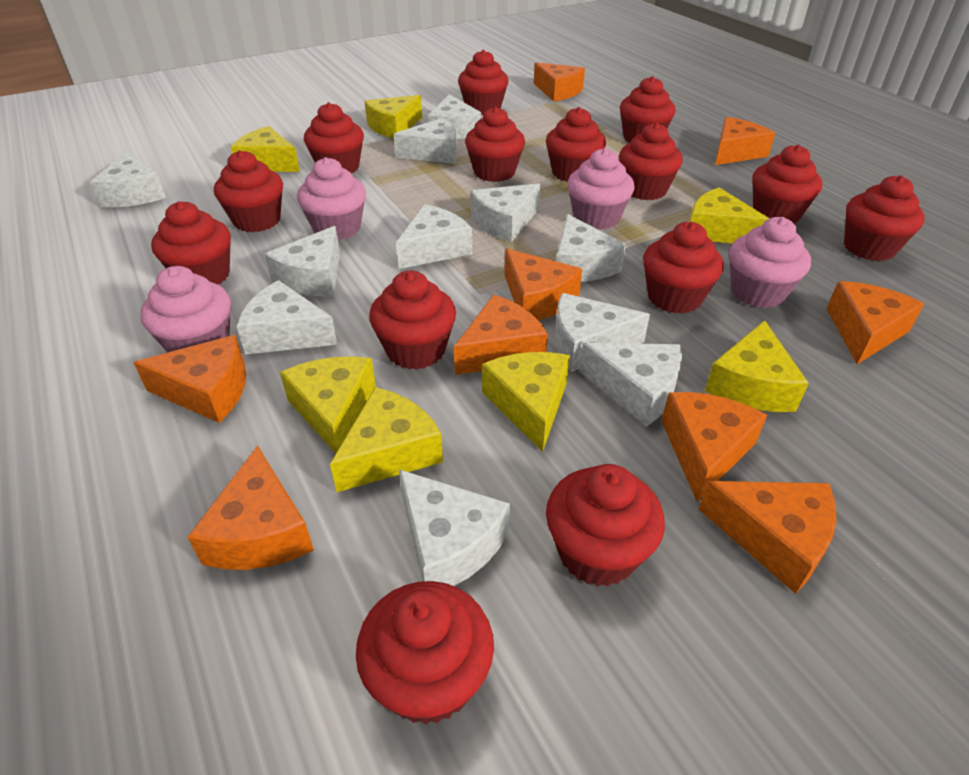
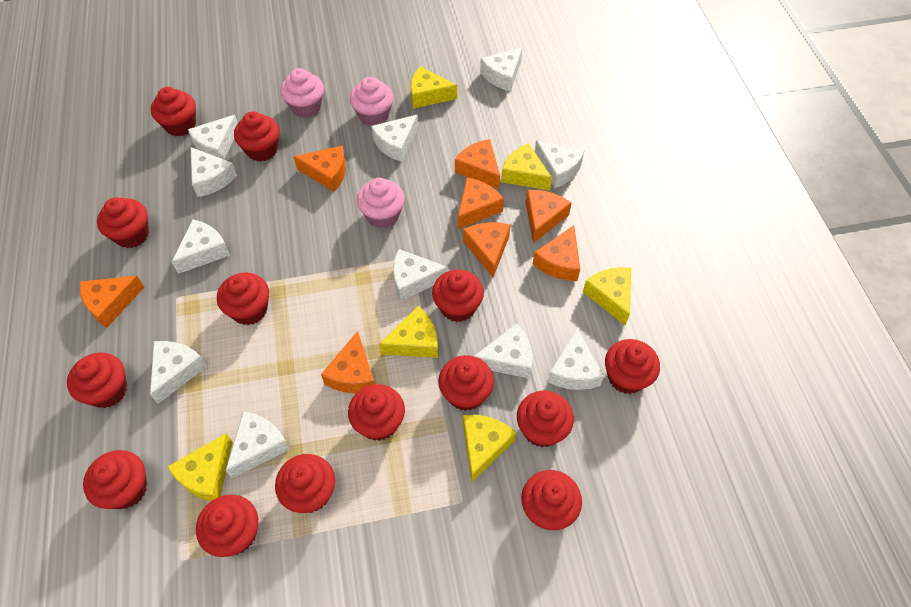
orange cheese: [133,335,246,423] [188,445,314,570] [454,295,548,375] [505,249,582,320] [534,62,585,101] [661,392,767,502] [698,481,836,594] [715,117,775,165] [827,281,924,364] = 9 -> [80,276,144,328] [294,145,346,192] [321,331,375,393] [455,139,500,189] [457,178,504,230] [463,222,510,277] [526,190,572,243] [533,226,580,281] = 8
pink cupcake: [140,266,231,353] [297,157,366,240] [567,148,635,230] [729,217,811,308] = 4 -> [281,68,324,118] [350,77,393,126] [357,178,405,228] = 3
yellow cheese: [231,126,300,172] [280,356,376,453] [330,387,443,492] [365,95,422,138] [482,352,570,452] [690,187,770,244] [705,320,809,412] = 7 -> [167,433,232,501] [379,306,438,358] [411,66,457,109] [463,415,516,483] [501,143,552,190] [583,267,631,326] = 6

